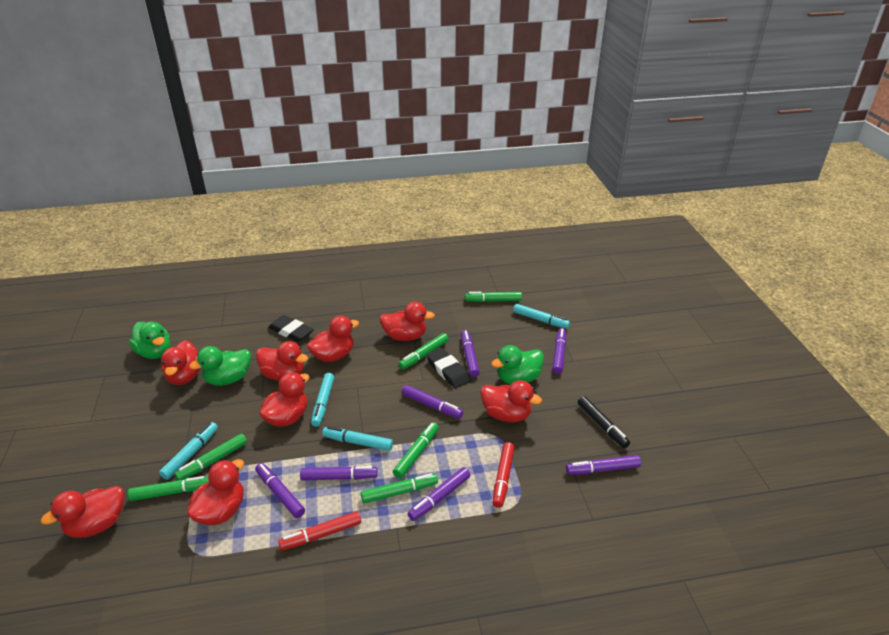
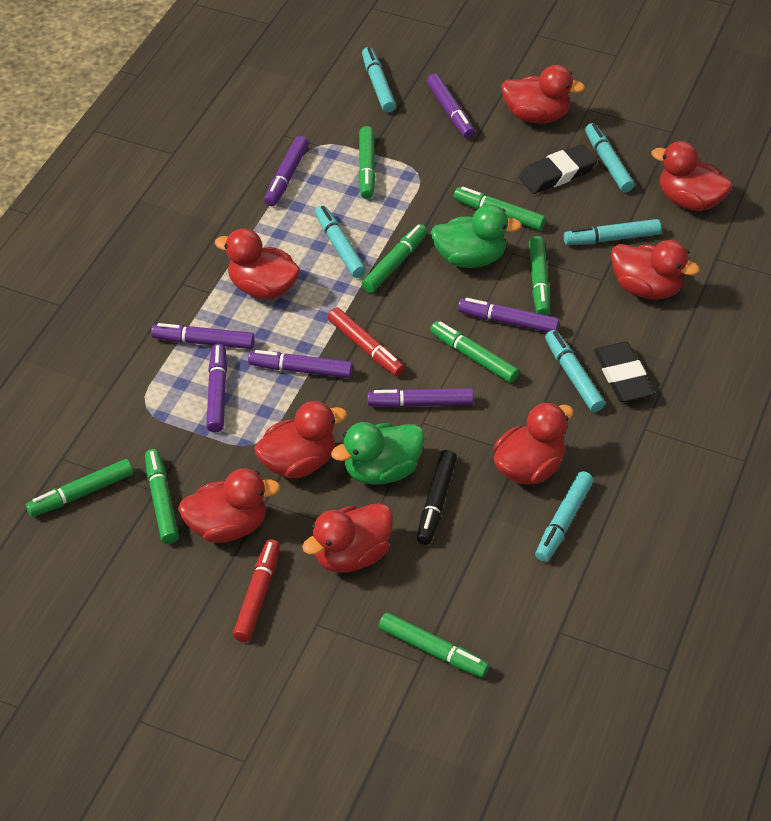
green duck: [129,322,171,359] [189,346,251,386] [491,345,544,384] = 3 -> [331,422,425,485] [431,204,522,268] = 2
green marker: [128,476,209,501] [175,433,247,480] [361,473,438,504] [393,422,439,478] [399,333,449,369] [465,292,522,302] = 6 -> [26,459,133,517] [145,449,179,544] [359,126,375,199] [362,224,428,293] [379,612,489,678] [430,321,519,383] [454,187,546,230] [529,236,550,315] = 8
turquoise marker: [159,422,218,480] [311,373,334,427] [322,426,393,451] [513,304,570,329] = 4 -> [315,205,366,278] [362,47,396,113] [535,471,594,562] [545,330,605,412] [564,219,661,245] [585,123,634,192] = 6

